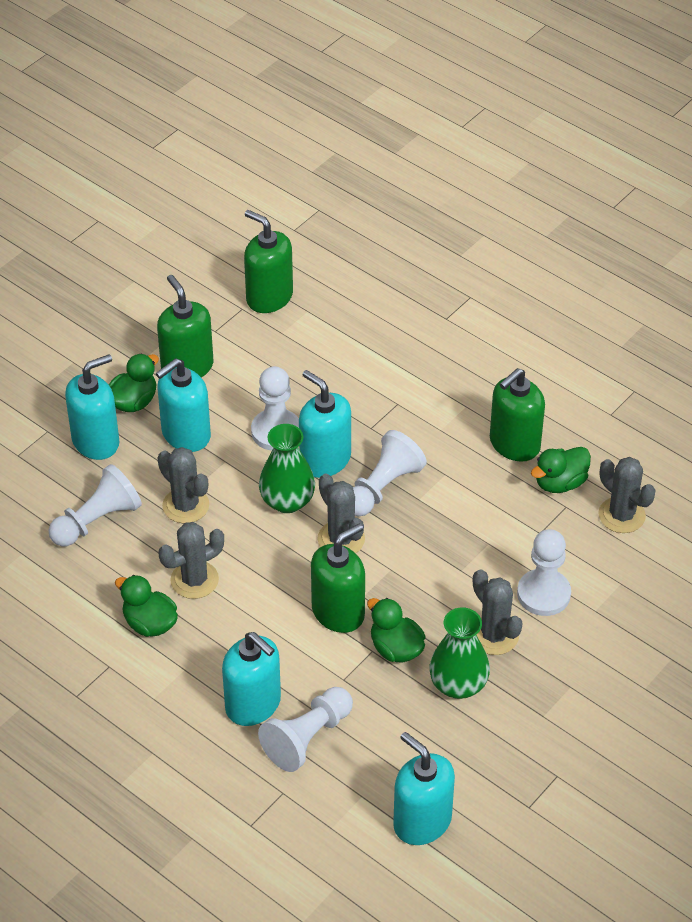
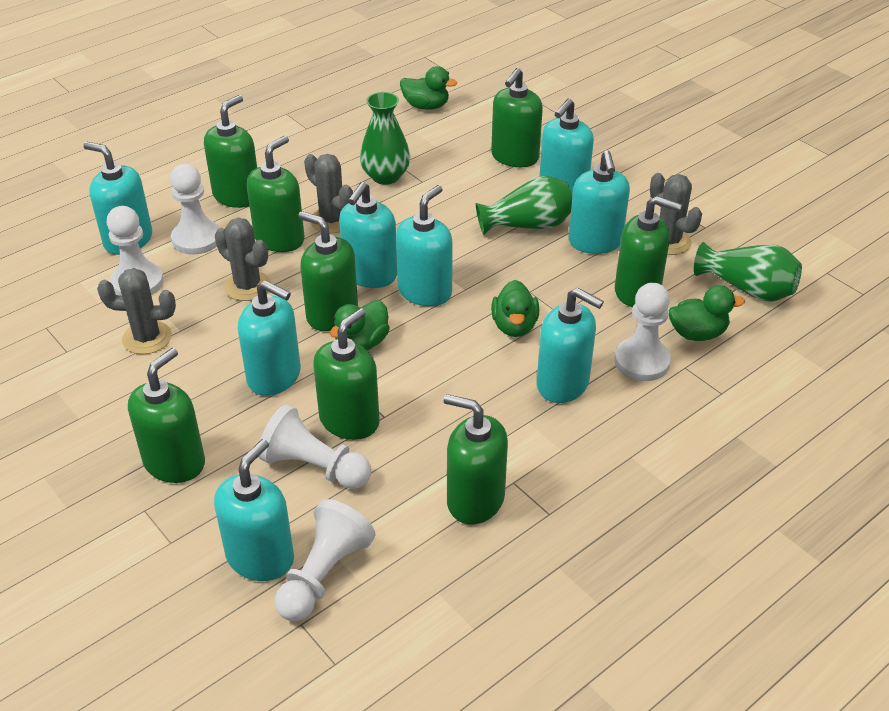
green soap dispenser: [157,275,214,377] [244,210,293,313] [311,523,365,633] [490,368,545,462] = 4 -> [128,348,205,483] [204,95,257,208] [247,136,305,252] [298,211,358,331] [313,308,380,440] [444,394,508,525] [491,68,543,167] [615,196,682,307] = 8
green vase: [259,424,315,513] [429,607,490,699] = 2 -> [360,92,410,185] [476,176,572,235] [694,242,802,302] = 3
grey cactus: [158,447,209,523] [158,522,224,599] [317,474,365,553] [473,569,523,655] [598,457,656,533] = 5 -> [97,268,176,354] [215,218,271,301] [304,154,353,233] [650,173,702,255] = 4
turquoise soap dispenser: [65,354,120,460] [156,358,211,452] [222,632,281,726] [299,370,351,478] [393,732,455,845] = 5 -> [83,142,152,255] [214,439,294,581] [238,280,301,396] [339,182,397,288] [396,185,453,306] [537,288,604,403] [540,99,594,196] [569,150,630,254] = 8

